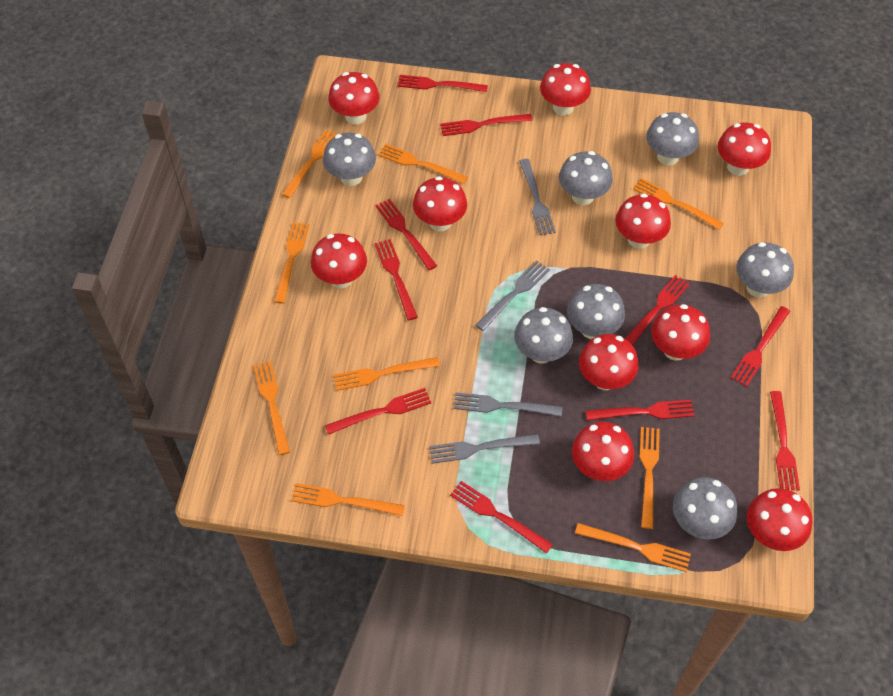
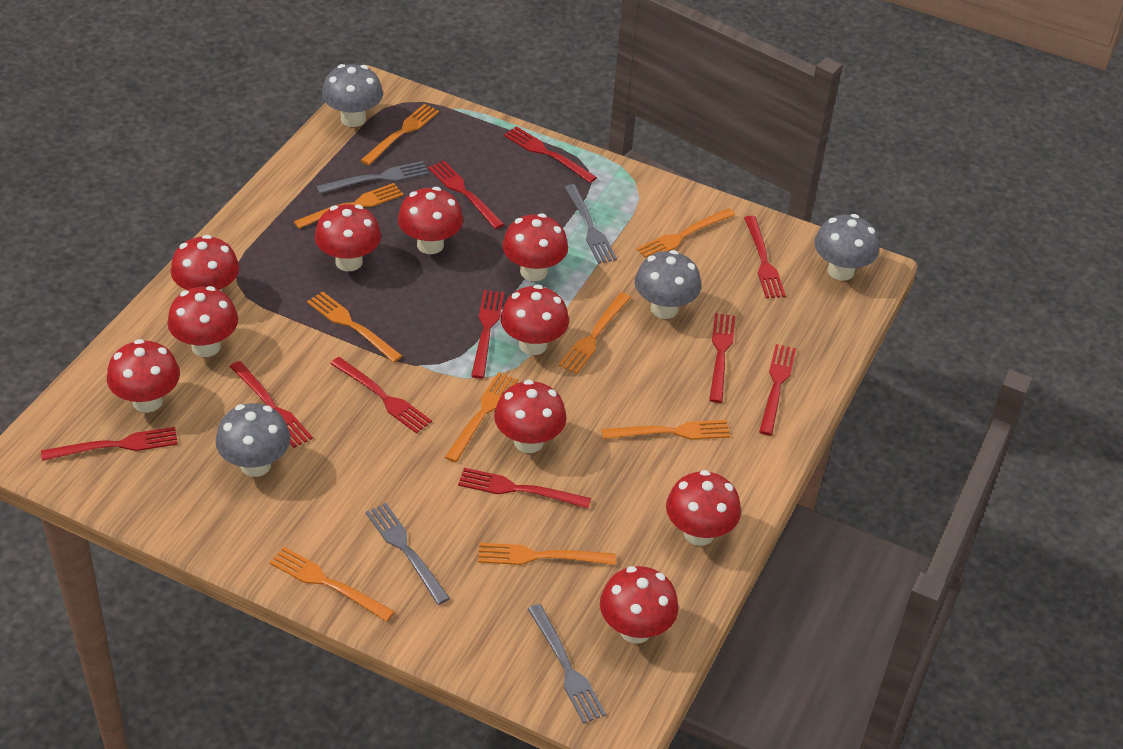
grey mushroom: [323,133,376,186] [514,307,573,364] [559,151,613,205] [567,284,625,339] [646,112,699,165] [673,477,737,540] [736,242,794,298] = 7 -> [216,403,290,477] [322,64,383,127] [635,250,701,319] [814,214,879,281] = 4

